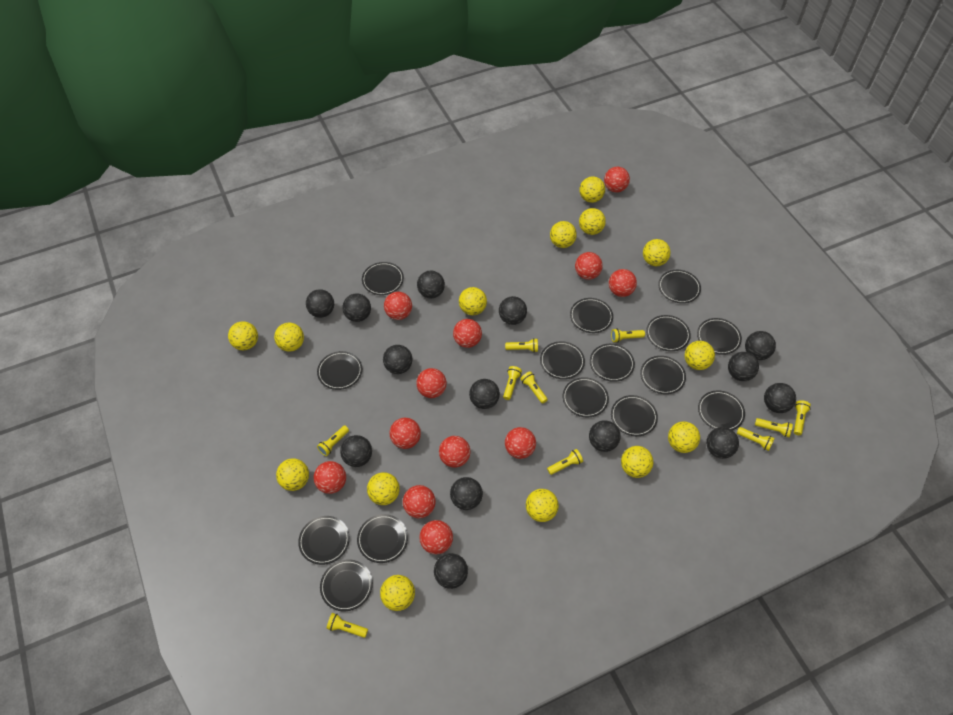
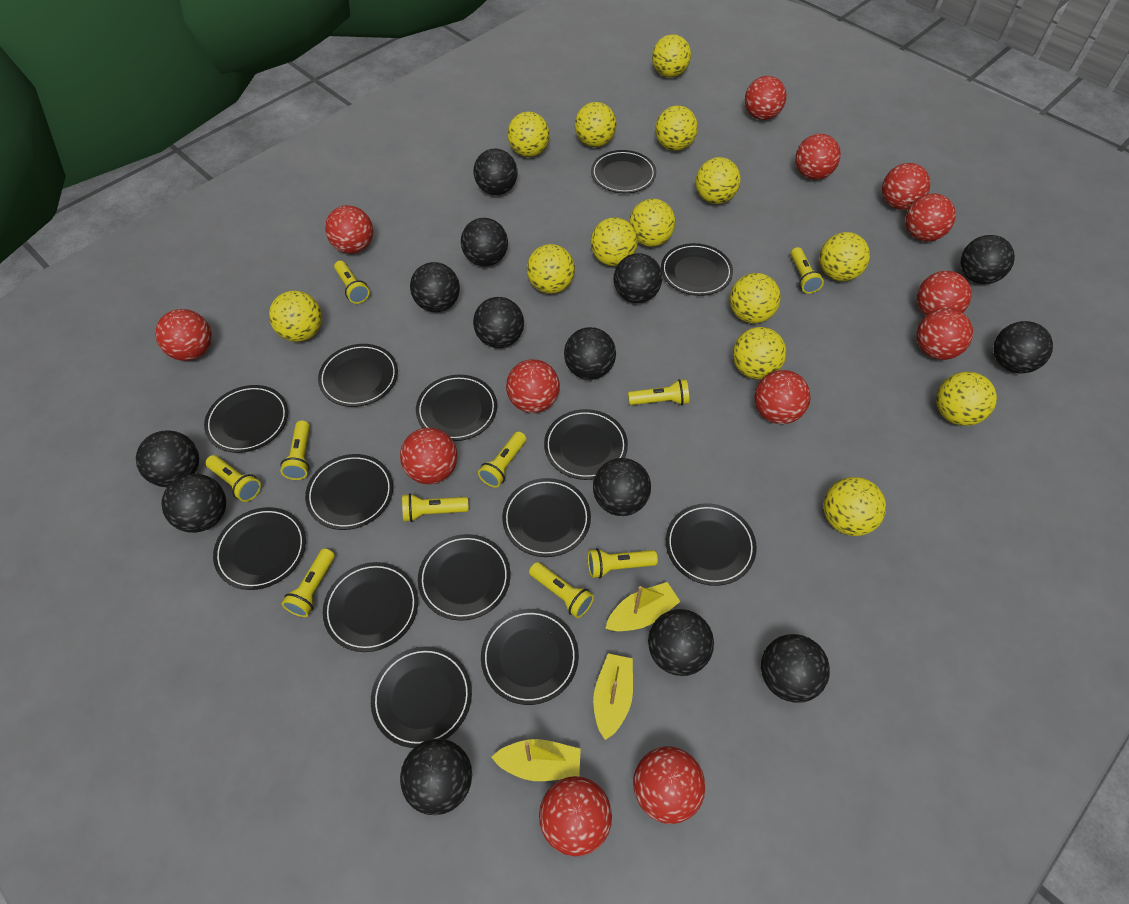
black plate: [298,516,350,565] [317,351,362,390] [320,559,373,611] [357,514,408,563] [362,262,404,295] [540,341,585,379] [563,377,609,417] [570,298,613,333] [590,344,635,382] [611,395,658,436] [640,356,686,394] [646,315,691,351] [658,270,701,303] [697,318,742,355] [698,390,745,430] = 15 -> [204,385,288,453] [213,507,306,590] [305,454,393,530] [318,344,398,407] [323,562,418,652] [371,646,472,748] [416,375,497,441] [418,534,511,621] [481,609,579,705] [502,478,591,557] [544,409,628,480] [591,150,656,193] [661,243,733,296] [666,503,757,586] = 14
red ball: [314,461,346,494] [384,292,412,320] [390,418,421,449] [403,485,436,518] [416,368,447,398] [419,520,453,554] [439,436,471,468] [453,319,482,348] [505,427,536,459] [575,252,603,280] [604,167,630,193] [609,269,637,297] = 12 -> [155,309,212,361] [325,205,373,254] [400,428,457,484] [506,359,560,413] [539,776,612,856] [633,746,705,824] [745,76,787,120] [754,370,811,424] [795,134,841,180] [882,163,930,210] [905,194,956,241] [916,308,973,360] [917,271,972,316] = 13
yellow boat: none = 0 -> [491,739,581,781] [593,653,633,740] [605,582,680,631] = 3

